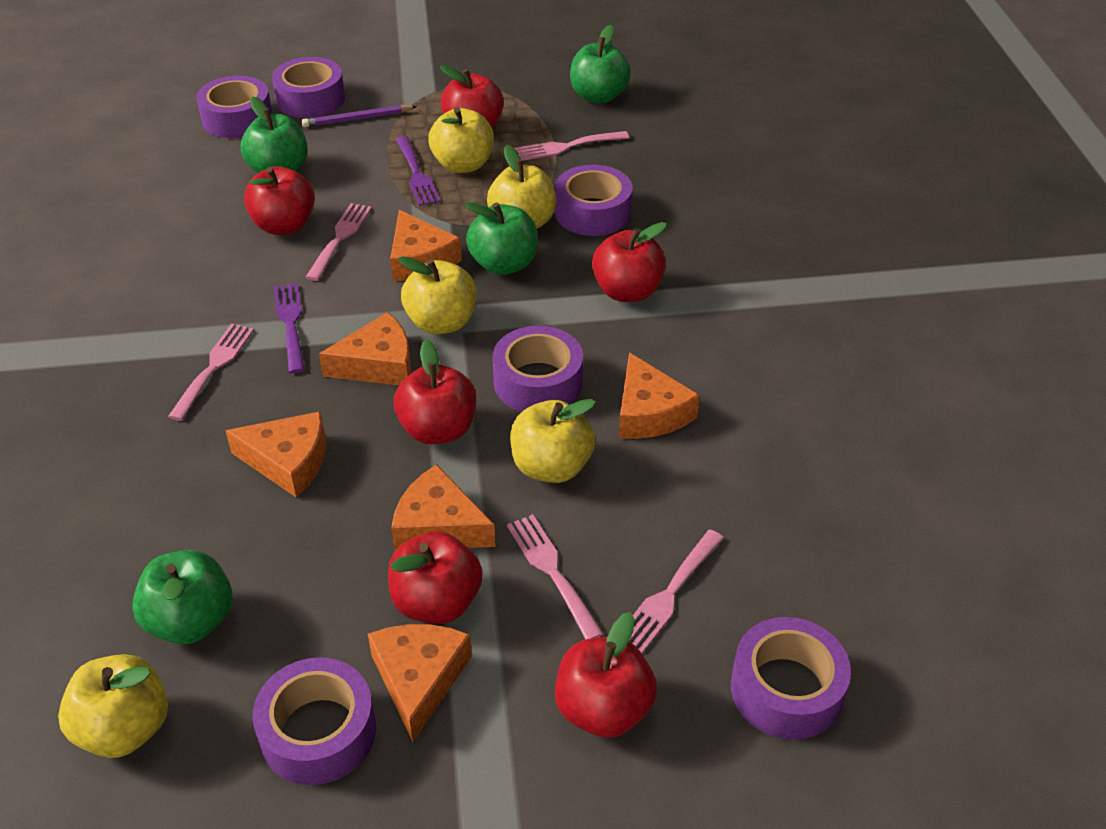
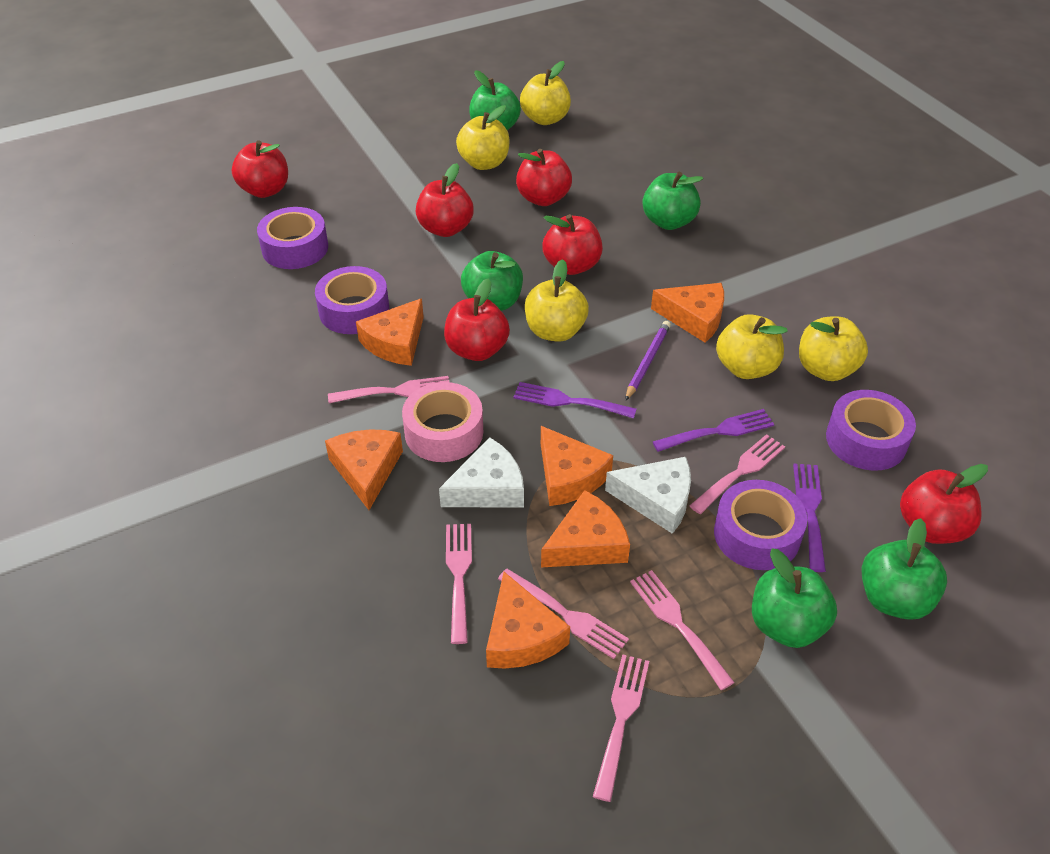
green apple: [132,550,233,644] [241,96,308,173] [465,202,538,275] [570,25,631,104] = 4 -> [461,251,523,311] [469,70,521,130] [643,172,703,230] [752,548,837,648] [862,518,947,620] = 5
pink fork: [168,324,254,421] [305,203,372,281] [507,514,603,640] [515,131,629,161] [629,530,724,653] = 5 -> [328,376,449,403] [446,524,472,644] [498,569,629,659] [593,654,649,802] [630,570,735,690] [689,434,785,514] = 6
pink tape: none = 0 -> [402,382,483,462] = 1
purple fork: [273,282,305,373] [395,136,440,206] = 2 -> [513,382,637,418] [653,409,774,452] [793,464,826,572] = 3
purple tape: [196,76,273,138] [253,657,376,785] [272,57,345,118] [492,326,583,412] [555,165,633,236] [731,617,851,740] = 6 -> [257,207,328,269] [315,266,389,334] [714,480,807,570] [826,390,916,471] = 4
white cheese: none = 0 -> [439,437,524,508] [605,457,691,534] = 2

